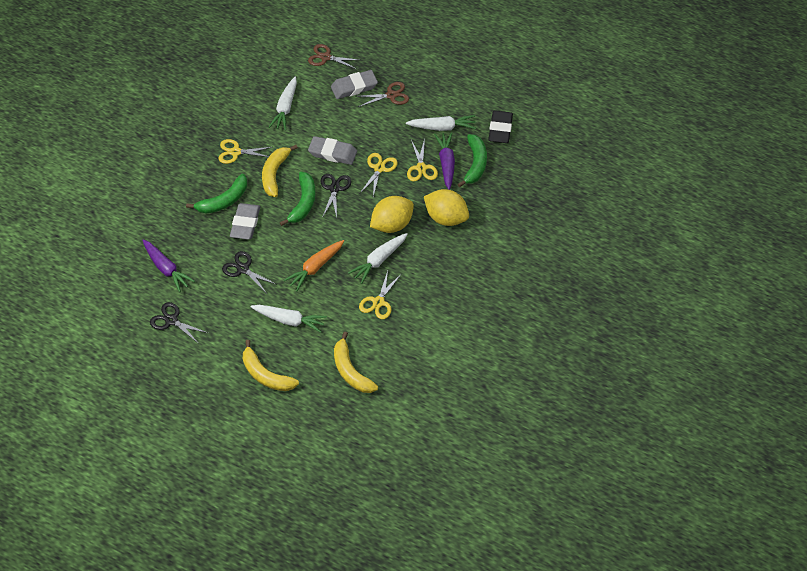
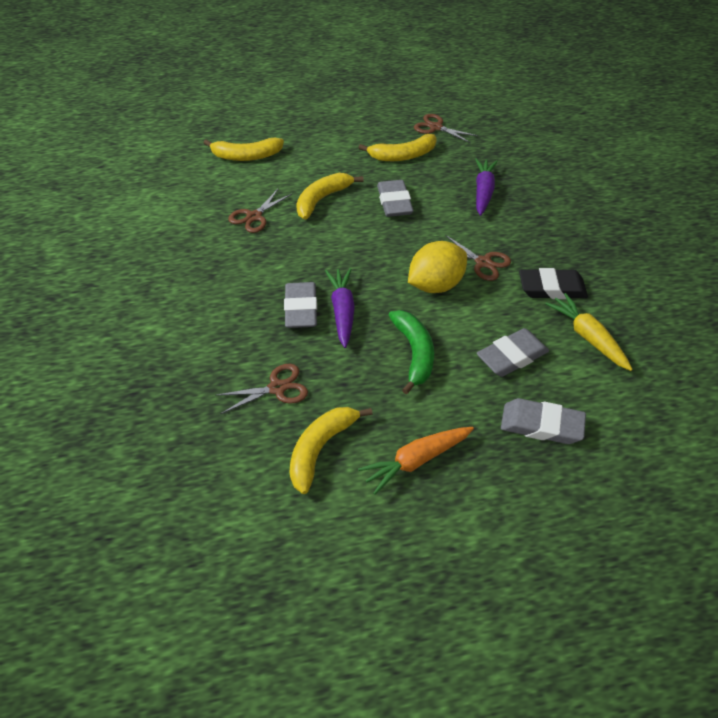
black scissors: [150,302,208,343] [222,251,276,292] [320,174,352,218] = 3 -> none = 0
brown scissors: [308,44,359,69] [355,82,409,107] = 2 -> [217,364,308,414] [228,189,292,233] [414,114,478,143] [445,235,511,281] = 4
green banana: [186,174,247,214] [280,172,315,226] [457,134,487,187] = 3 -> [388,310,434,394] = 1
grey eraser: [230,203,260,240] [308,136,357,165] [331,70,378,99] = 3 -> [284,282,317,328] [377,180,413,217] [477,328,549,377] [501,398,586,444] = 4
white carrot: [251,305,327,333] [269,77,297,130] [348,233,408,284] [406,115,476,131] = 4 -> none = 0
yellow banana: [243,340,299,391] [262,145,298,197] [334,332,378,393] = 3 -> [203,138,284,161] [289,407,373,494] [296,173,364,220] [359,134,437,161] = 4
yellow carrot: none = 0 -> [545,293,633,371] = 1
yellow lemon: [370,196,414,233] [424,189,469,226] = 2 -> [408,241,467,293] = 1
yellow scissors: [218,139,272,164] [359,271,401,319] [360,153,398,197] [407,139,438,181] = 4 -> none = 0

